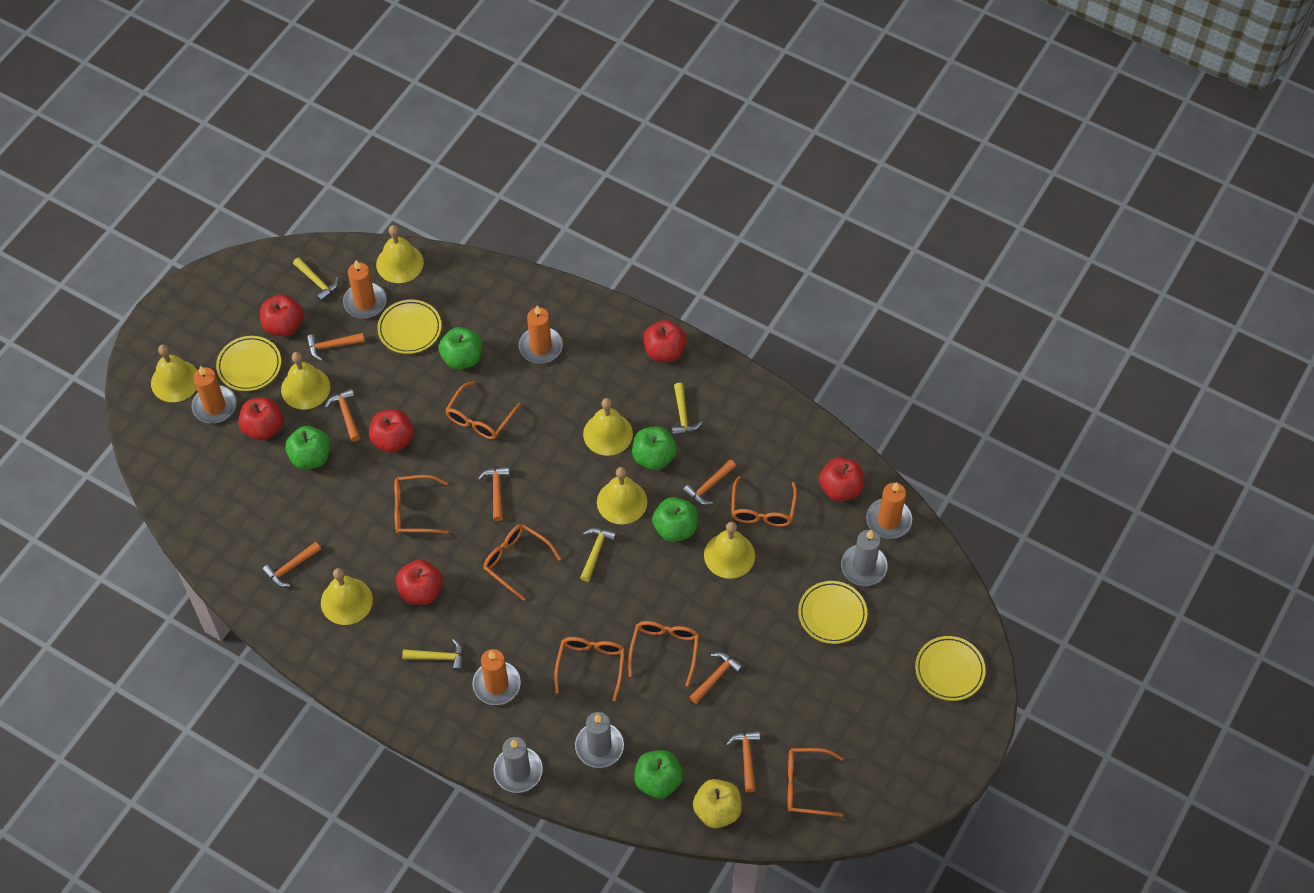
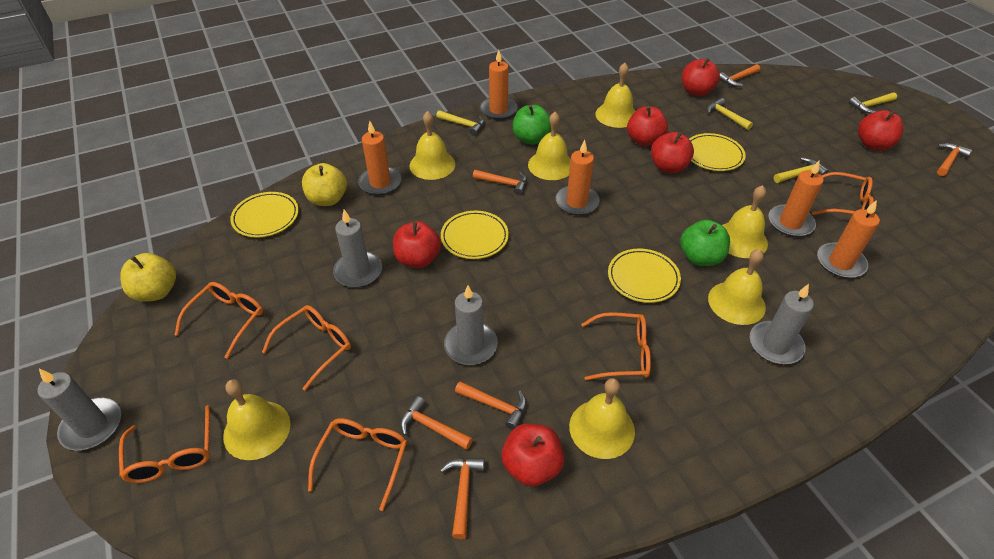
green apple: [285,426,330,469] [438,327,482,369] [632,427,677,470] [634,750,683,799] [652,497,697,542] = 5 -> [513,105,551,145] [680,220,730,266] = 2
grey candle: [494,737,543,793] [575,712,624,768] [841,530,888,586] = 3 -> [38,369,121,450] [333,210,382,288] [444,285,498,365] [750,284,814,364] = 4
orange glasses: [394,475,449,534] [445,381,521,439] [483,524,561,601] [554,637,625,701] [628,621,699,686] [731,476,797,527] [788,748,843,817] = 7 -> [119,405,210,483] [175,282,263,359] [262,305,351,391] [308,418,407,511] [581,312,651,380] [812,172,874,215] = 6
orange hammer: [262,542,321,587] [306,333,365,361] [325,388,360,442] [478,466,510,521] [683,460,736,505] [690,652,743,704] [727,731,760,792] = 7 -> [400,396,473,450] [440,458,484,539] [455,381,527,430] [473,170,527,195] [719,64,760,87] [937,143,972,176] = 6
yellow apple: [693,779,742,828] = 1 -> [120,253,176,302] [302,163,347,206] = 2

